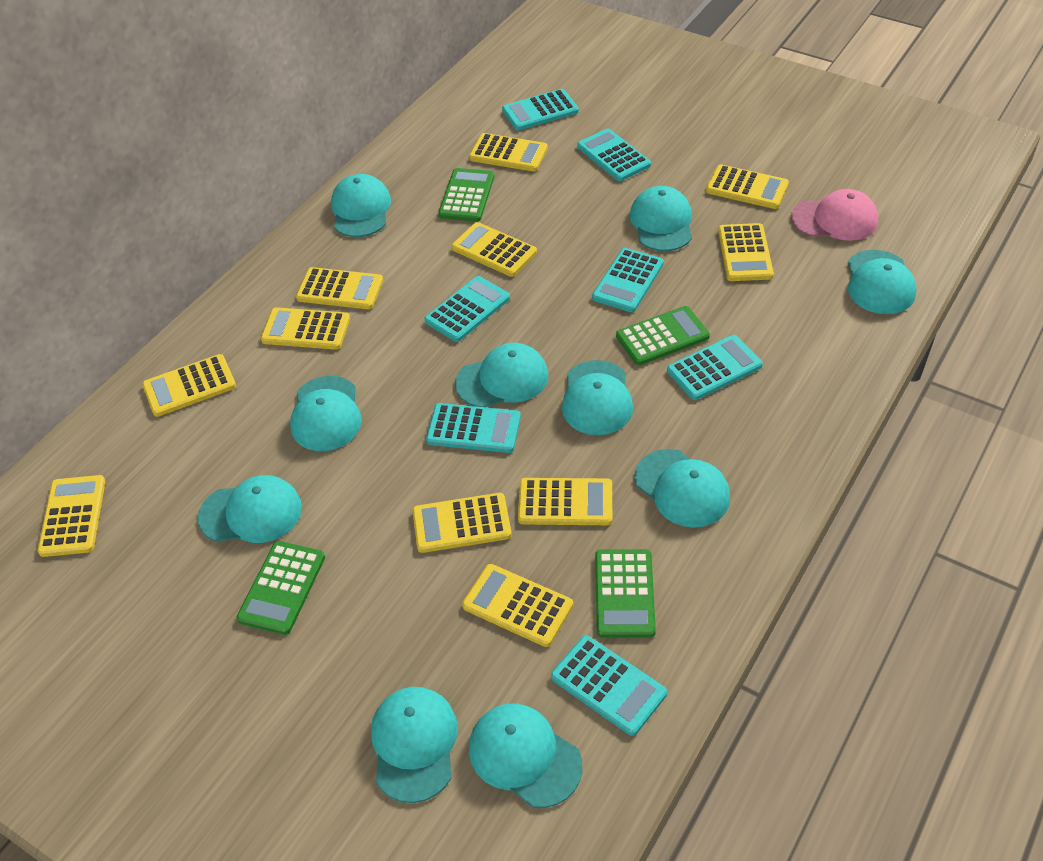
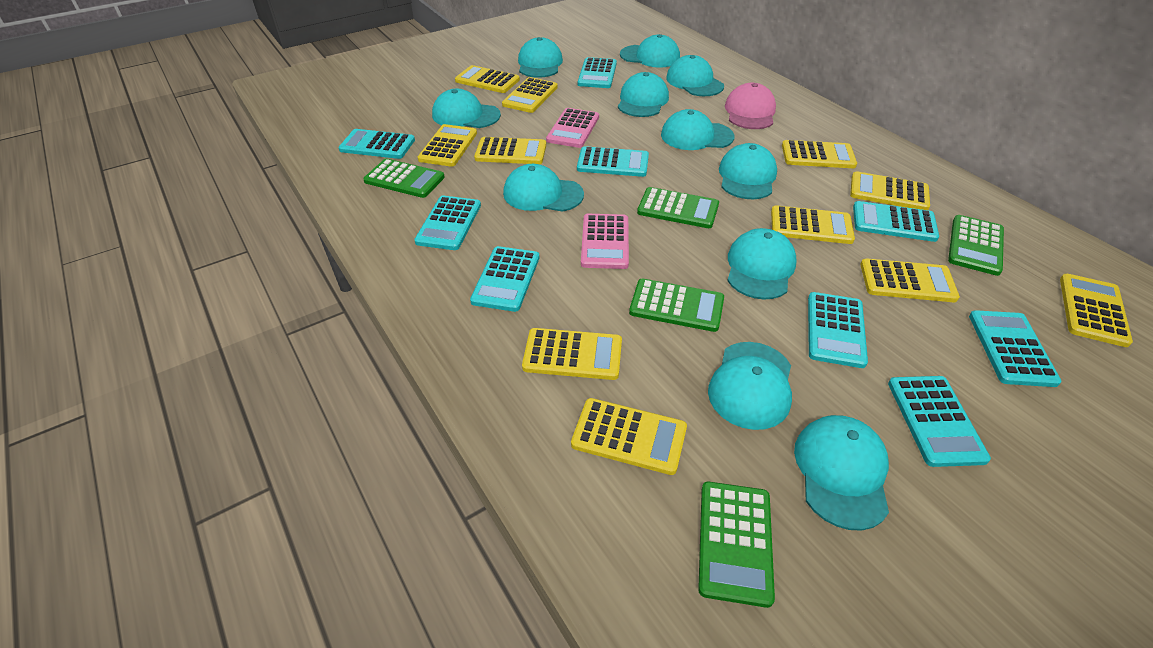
green calculator: [237,541,325,635] [438,168,494,222] [595,549,656,638] [616,306,710,365] = 4 -> [363,159,445,198] [629,278,724,332] [637,187,719,228] [698,482,775,608] [948,215,1004,276] = 5
pink calculator: none = 0 -> [546,108,599,148] [581,214,629,269] = 2
turquoise calculator: [424,276,510,342] [426,403,521,453] [502,89,579,130] [551,635,667,736] [577,128,651,181] [592,248,664,312] [667,335,763,400] = 7 -> [338,129,415,159] [414,196,481,250] [470,246,539,312] [577,146,649,177] [578,57,617,88] [808,292,868,368] [853,201,939,242] [888,376,991,467] [969,310,1061,387] = 9
turquoise cap: [198,475,302,543] [290,376,362,451] [331,174,391,237] [371,687,458,803] [455,343,548,407] [469,704,583,808] [562,360,633,435] [630,186,692,251] [634,449,730,528] [848,250,916,314] = 10 -> [432,89,501,128] [503,164,584,212] [518,37,563,78] [618,72,669,117] [620,34,680,68] [661,109,734,150] [666,55,724,96] [708,342,792,430] [719,143,777,199] [727,228,797,299] [794,415,889,531] = 11

